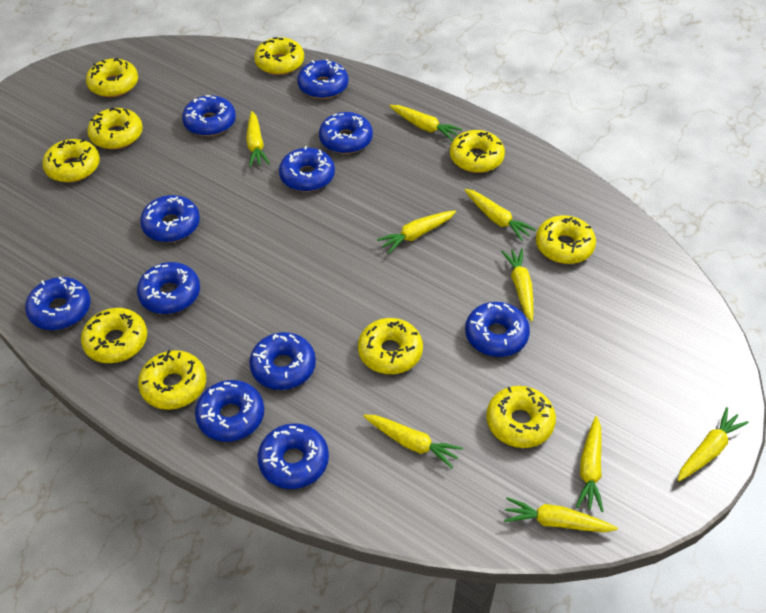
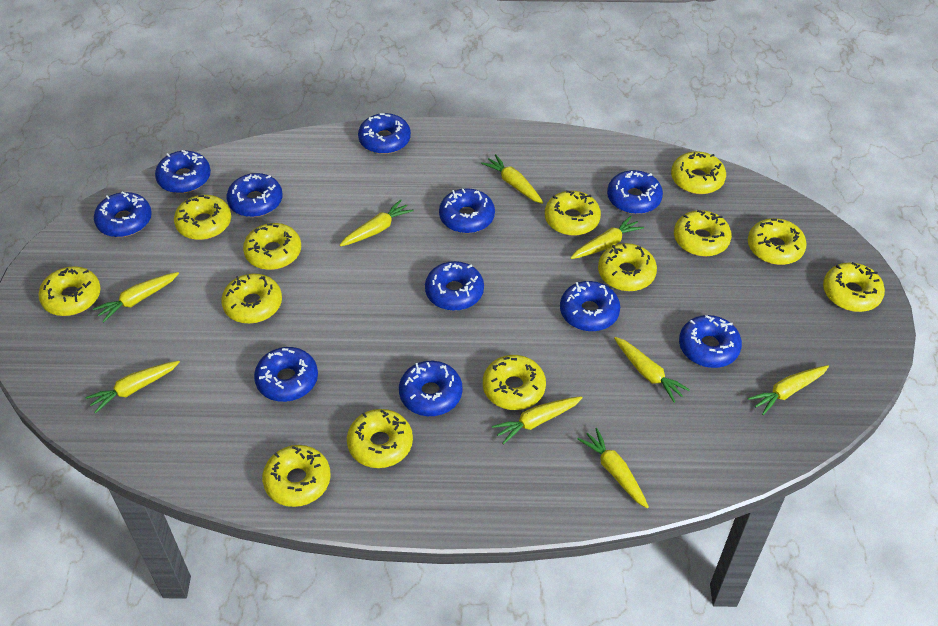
yellow donut: [42,139,100,182] [81,308,147,363] [86,58,138,97] [87,107,143,149] [138,350,206,410] [254,37,304,75] [358,318,423,374] [450,130,505,173] [486,386,556,448] [536,215,596,264] = 10 -> [38,266,101,316] [174,195,231,240] [221,273,282,324] [243,223,301,270] [262,445,331,507] [347,409,413,468] [483,355,546,410] [545,191,601,236] [598,243,657,291] [671,151,726,194] [674,210,732,257] [748,218,807,265] [823,262,885,312] = 13

